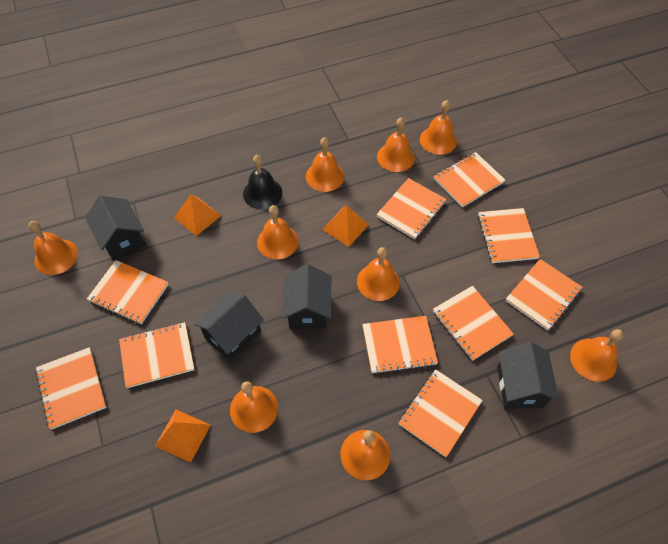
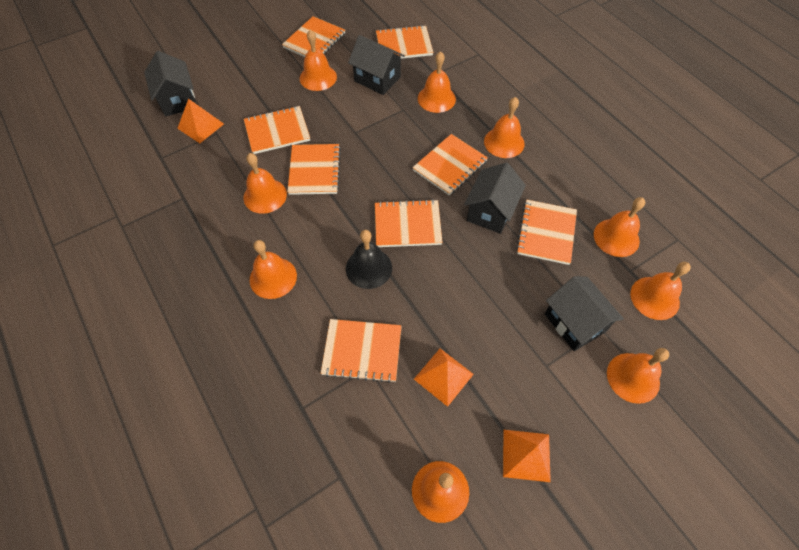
orange notebook: [35,347,106,430] [87,260,169,324] [119,322,195,388] [362,316,438,374] [376,178,447,239] [399,369,483,457] [433,286,514,361] [434,152,505,208] [478,208,540,263] [506,259,582,331] = 10 -> [244,106,310,154] [282,16,345,57] [288,144,341,195] [321,319,402,383] [375,199,443,247] [376,25,433,59] [413,134,488,195] [516,200,577,265] = 8

